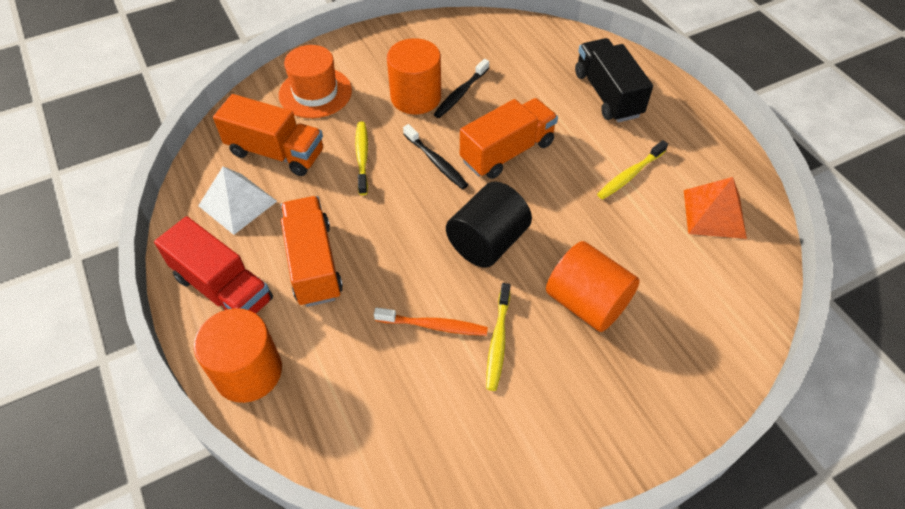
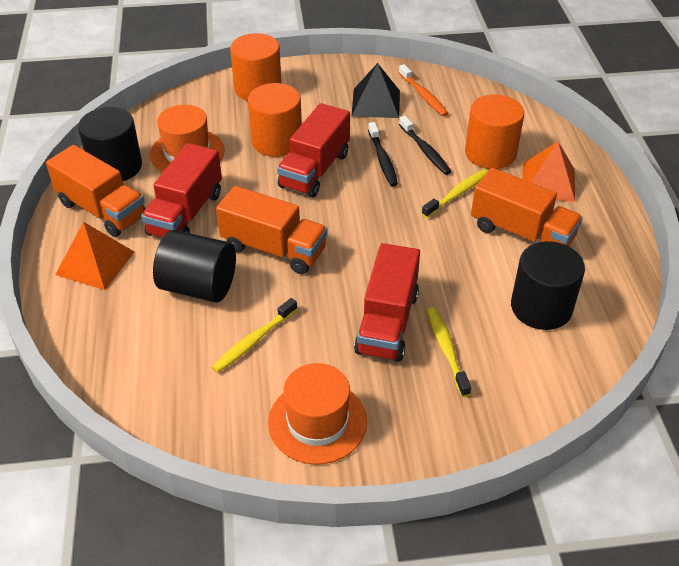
black cylinder: [446,182,532,268] = 1 -> [78,107,142,181] [153,230,236,303] [511,241,585,330] = 3
black pyramid: none = 0 -> [352,63,400,118] = 1
black truck: [575,38,653,123] = 1 -> none = 0
orange hat: [279,45,352,118] = 1 -> [150,105,224,172] [268,363,367,465] = 2
orange pyramid: [684,177,747,239] = 1 -> [55,222,134,290] [522,141,575,202] = 2
red truck: [154,216,273,314] = 1 -> [141,143,222,238] [277,103,350,198] [354,243,420,362] = 3
white pyramid: [198,166,277,235] = 1 -> none = 0

